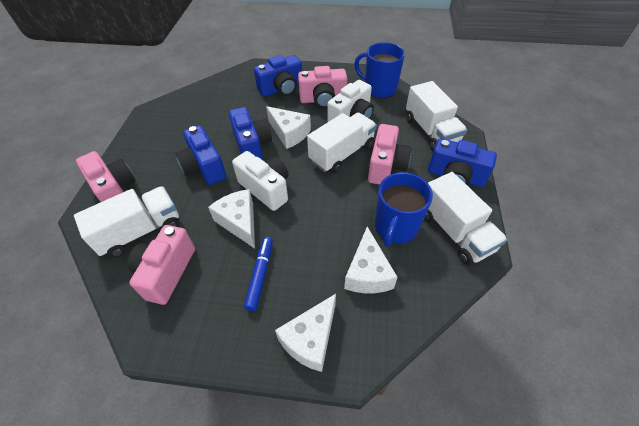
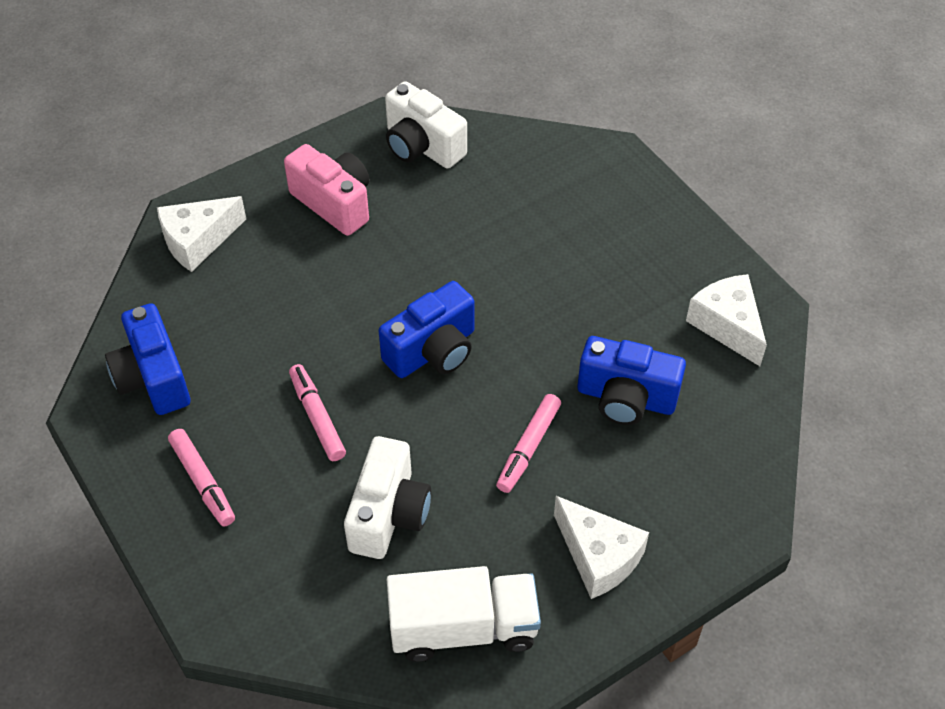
blue camera: [175,125,226,185] [229,107,272,160] [254,55,302,97] [428,138,497,187] = 4 -> [105,303,190,415] [379,281,475,378] [577,336,686,425] = 3
blue marker: [244,237,273,311] = 1 -> none = 0
blue mug: [354,42,405,98] [375,172,433,247] = 2 -> none = 0
pink camera: [76,151,136,202] [128,225,195,305] [298,66,347,108] [368,124,411,185] = 4 -> [284,144,369,236] = 1
pink marker: none = 0 -> [168,429,235,527] [289,364,346,461] [496,394,561,493] = 3
white cheese: [208,189,255,249] [266,106,311,149] [275,294,336,372] [344,227,398,293] = 4 -> [157,196,246,272] [554,496,649,599] [686,274,767,366] = 3
white truck: [74,186,179,258] [307,112,377,173] [406,81,467,151] [424,172,508,265] = 4 -> [387,566,541,662] = 1

